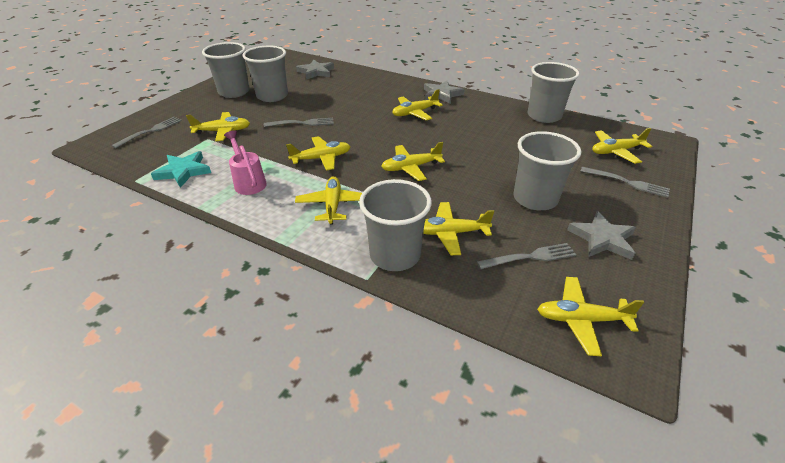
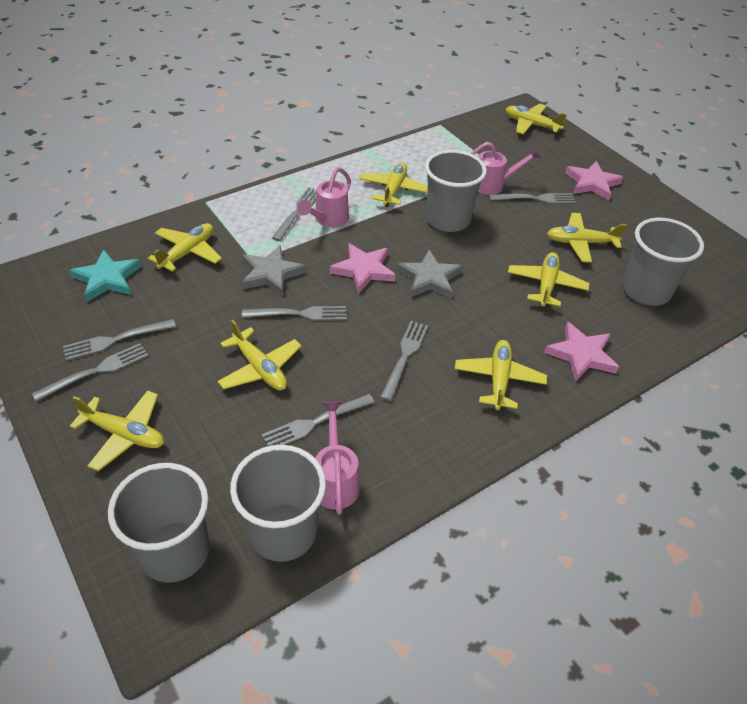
grey cup: [202,42,250,98] [243,46,288,102] [359,179,432,271] [514,131,581,210] [528,62,580,123] = 5 -> [108,463,210,583] [230,445,326,562] [425,150,487,232] [622,218,704,306] = 4
grey fork: [111,117,182,148] [264,118,334,127] [477,243,576,269] [580,167,670,198] = 4 -> [32,343,148,402] [63,319,176,361] [242,306,347,321] [262,394,375,446] [272,187,317,241] [380,321,428,401] [489,193,576,204] = 7
grey star: [296,59,334,80] [424,81,465,104] [567,211,636,260] = 3 -> [242,245,306,296] [397,250,463,299] = 2
pink star: none = 0 -> [330,243,396,293] [544,322,619,382] [565,161,623,200] = 3
pink watering can: [224,131,267,195] = 1 -> [297,167,351,227] [315,401,360,515] [471,142,541,195] = 3

